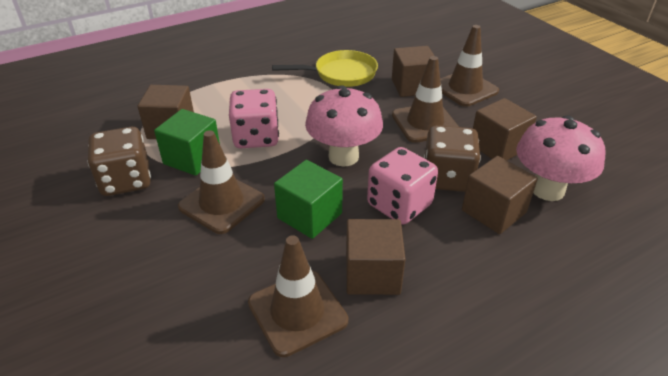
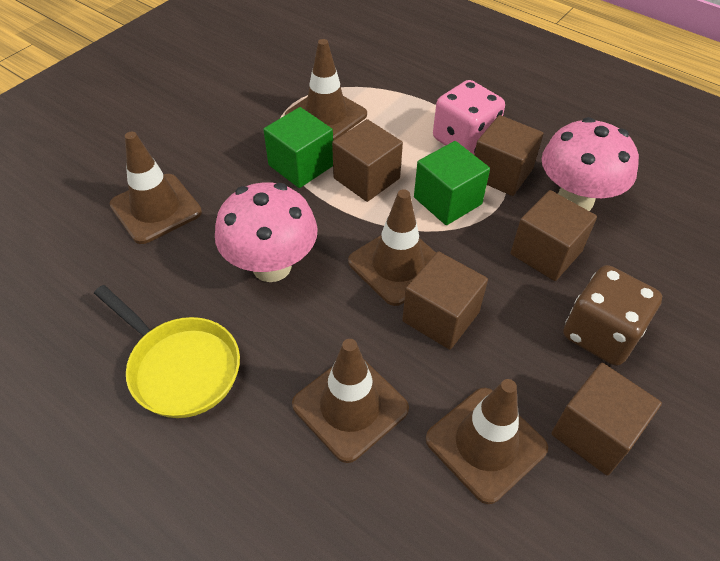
brown dice: [88,127,151,196] [424,125,481,192] = 2 -> [563,265,662,366] = 1
brown traffic cone: [178,130,265,234] [248,235,348,357] [392,56,459,143] [440,25,499,107] = 4 -> [110,132,202,244] [285,39,367,141] [292,339,409,463] [348,189,436,306] [426,379,548,504] = 5
pink dice: [229,89,279,148] [367,147,438,225] = 2 -> [433,80,505,155] = 1

